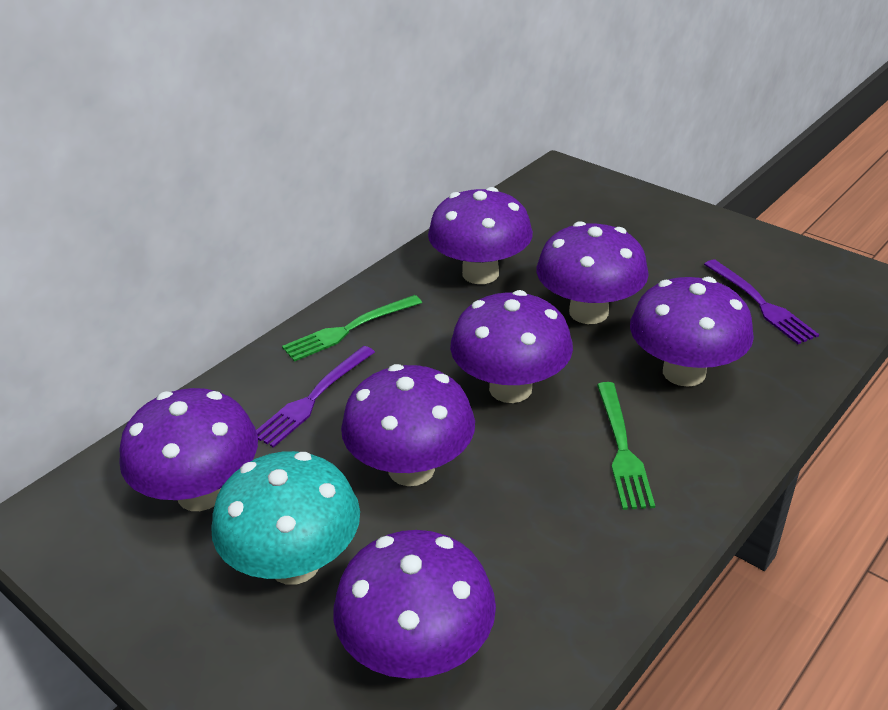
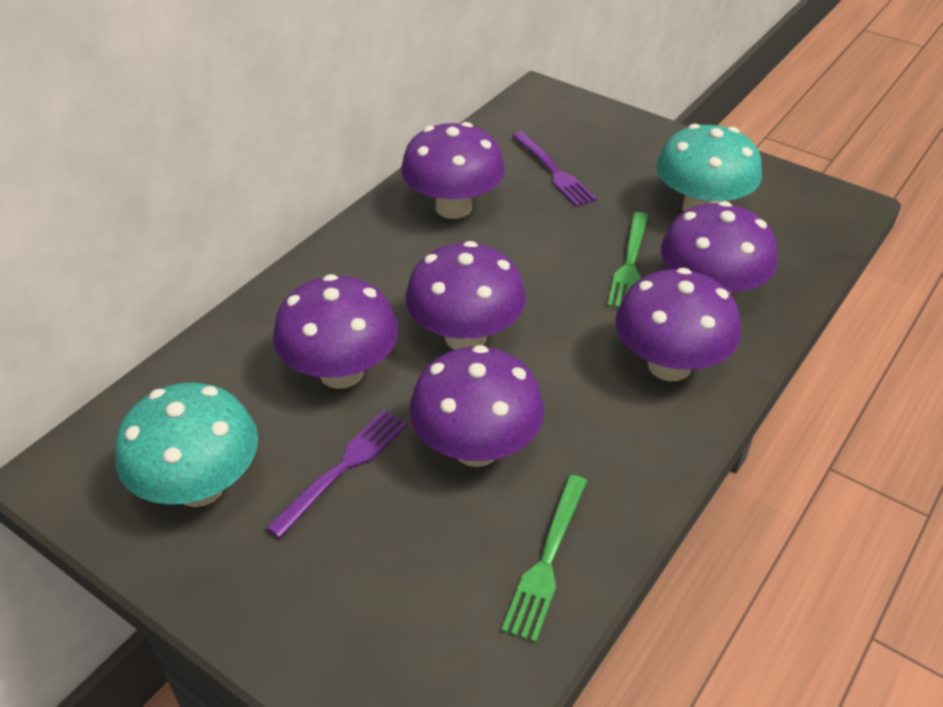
purple mushroom: [119,388,258,511] [333,530,496,679] [341,364,475,486] [428,187,533,284] [450,290,573,403] [537,221,649,324] [630,277,754,387] = 7 -> [273,274,399,389] [401,122,505,219] [405,241,526,350] [409,345,544,467] [616,268,741,381] [661,201,778,294] = 6
turquoise mushroom: [211,451,360,585] = 1 -> [115,383,258,507] [656,124,762,211] = 2

